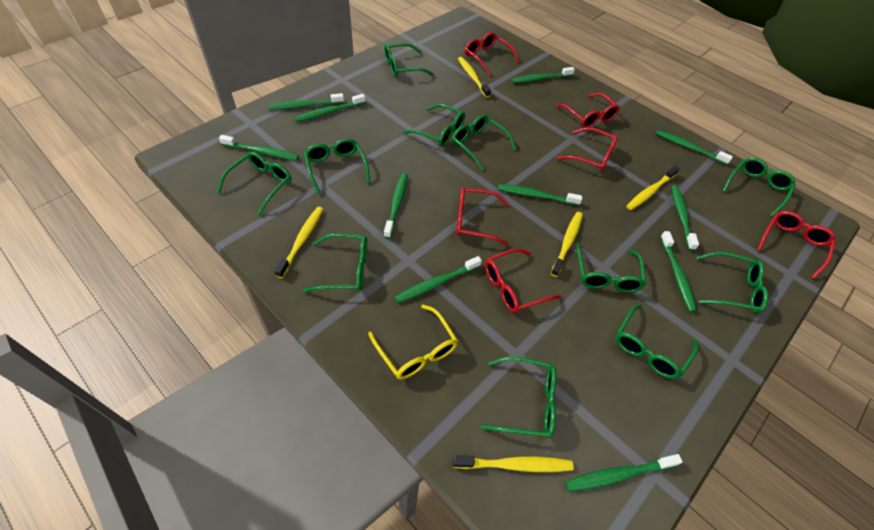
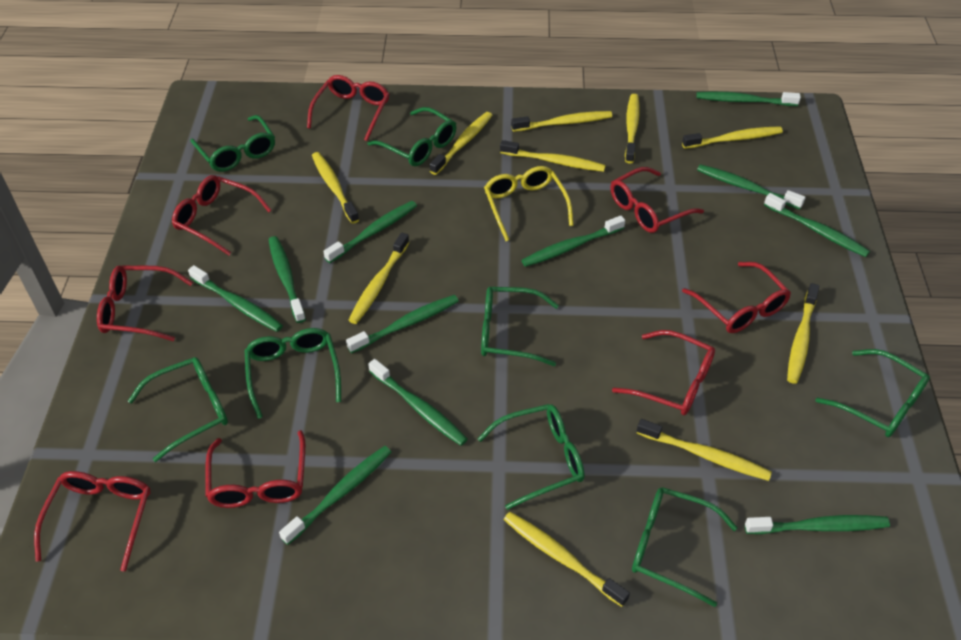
green glasses: [217,152,291,215] [303,233,367,292] [304,138,370,194] [384,43,433,77] [403,104,465,147] [452,115,516,170] [481,356,556,438] [576,243,646,293] [615,304,699,379] [696,252,768,313] [723,157,796,217] = 11 -> [128,357,228,462] [190,115,275,172] [244,328,341,419] [367,107,456,166] [477,404,585,510] [481,287,559,366] [632,487,738,607] [816,349,930,437] = 8
red glasses: [456,188,509,246] [465,32,519,75] [485,248,561,313] [556,93,620,128] [557,127,618,172] [757,211,836,279] = 6 -> [34,471,150,572] [97,266,193,341] [172,175,271,255] [205,430,305,508] [307,75,389,141] [610,167,704,233] [612,330,715,415] [682,262,791,333] = 8
yellow toothbrush: [274,207,323,278] [453,455,574,472] [458,57,491,98] [551,212,583,277] [627,166,679,210] = 5 -> [312,152,359,224] [348,233,409,324] [430,112,492,175] [500,140,606,172] [504,512,630,607] [511,111,612,132] [625,94,640,164] [637,419,772,481] [682,126,783,149] [787,283,819,384] = 10

